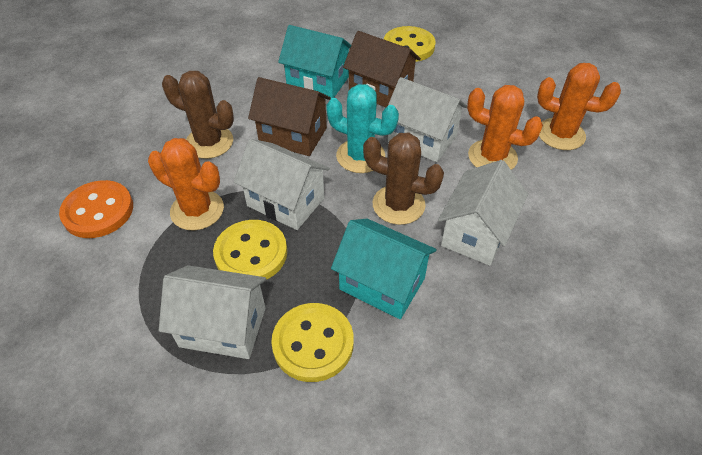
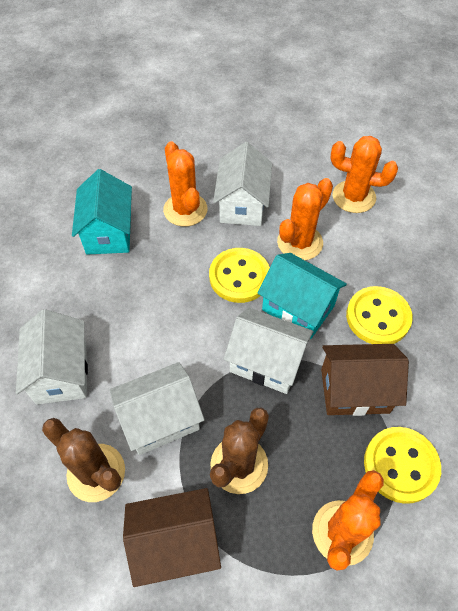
orange button: [59,180,133,238] = 1 -> none = 0
orange cactus: [148,138,224,231] [467,85,543,170] [537,63,621,150] = 3 -> [163,141,207,227] [277,178,333,260] [312,470,384,571] [330,136,398,213] = 4
turquoise cactus: [326,84,399,173] = 1 -> none = 0

